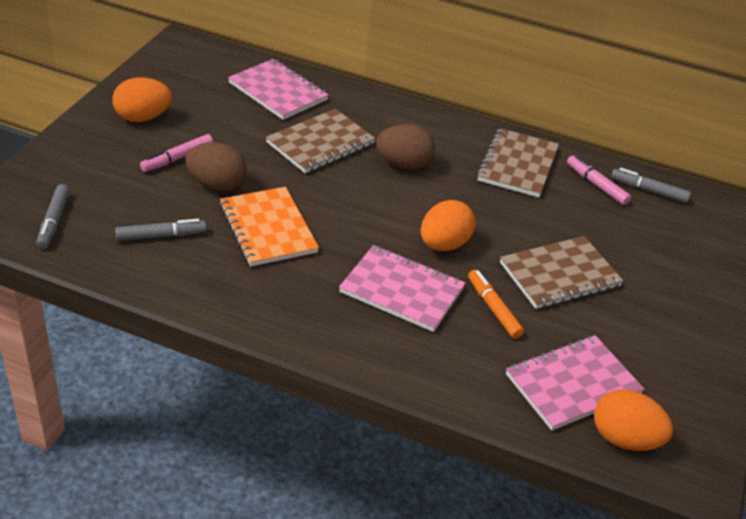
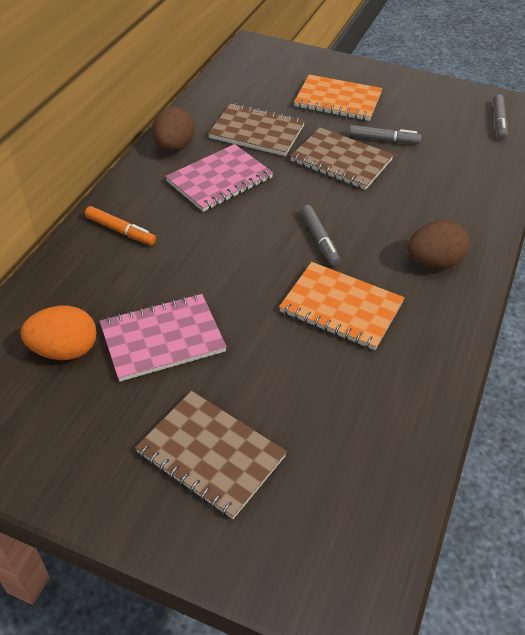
orange egg: [112,77,172,122] [421,200,475,251] [594,389,673,451] = 3 -> [21,306,97,360] = 1
orange notebook: [220,187,319,267] = 1 -> [279,262,405,350] [294,74,382,121] = 2
pink marker: [140,134,213,172] [567,155,631,205] = 2 -> none = 0
pink notebook: [228,59,329,120] [339,245,465,332] [506,335,644,431] = 3 -> [100,294,227,382] [165,144,273,212] = 2

